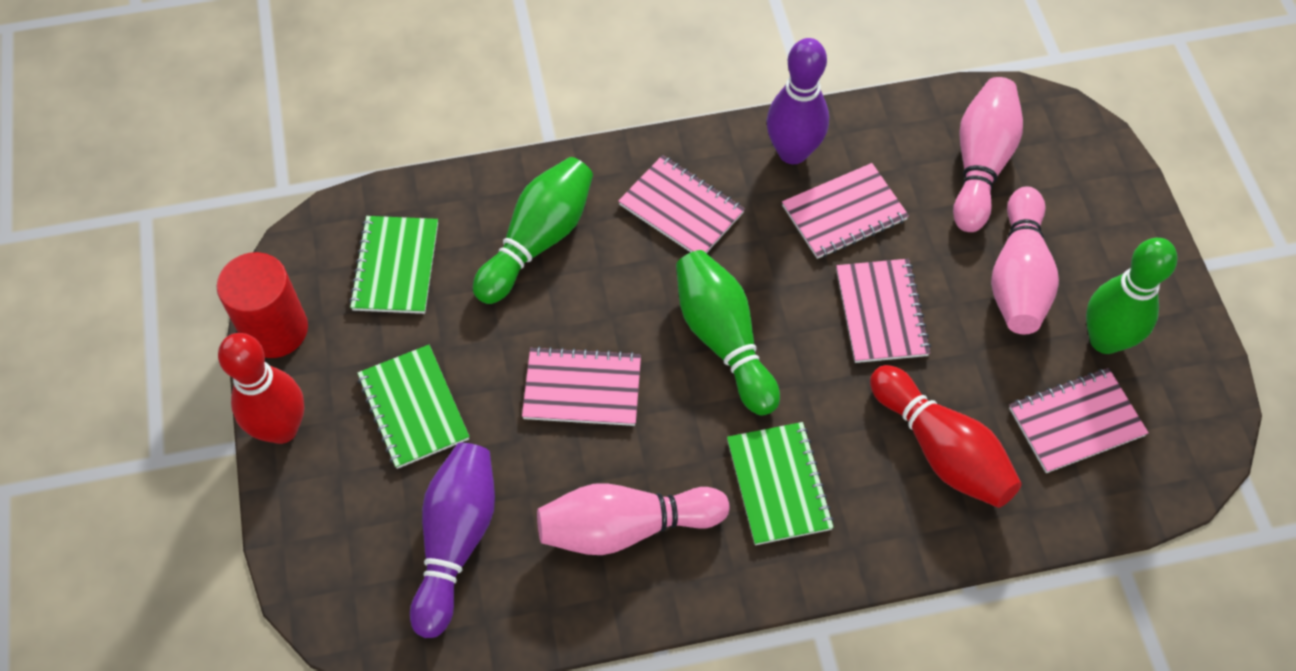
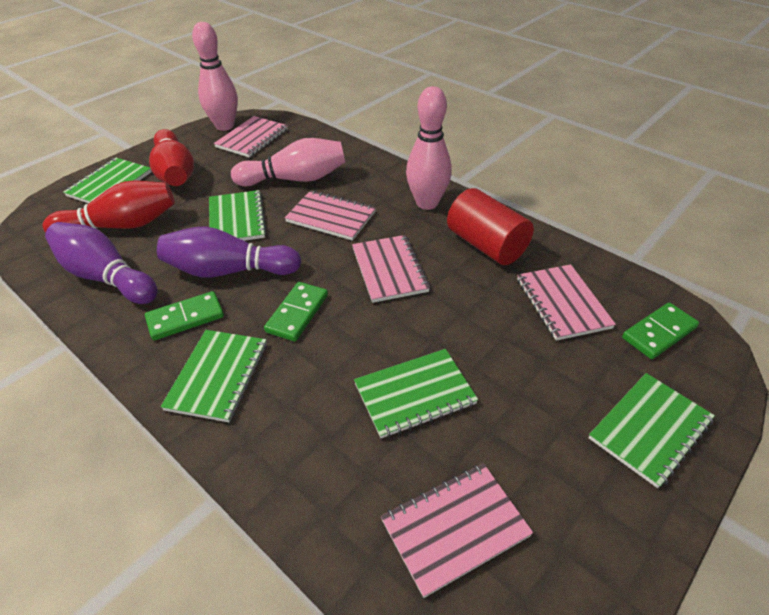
green bowling pin: [473,157,593,304] [676,250,780,416] [1086,238,1177,354] = 3 -> none = 0
green domino: none = 0 -> [145,291,224,340] [264,282,328,341] [622,302,699,359] = 3
green notebook: [349,216,438,314] [357,345,470,469] [727,422,834,545] = 3 -> [63,158,152,203] [161,330,267,422] [209,190,267,241] [354,349,478,438] [589,373,715,488] = 5

